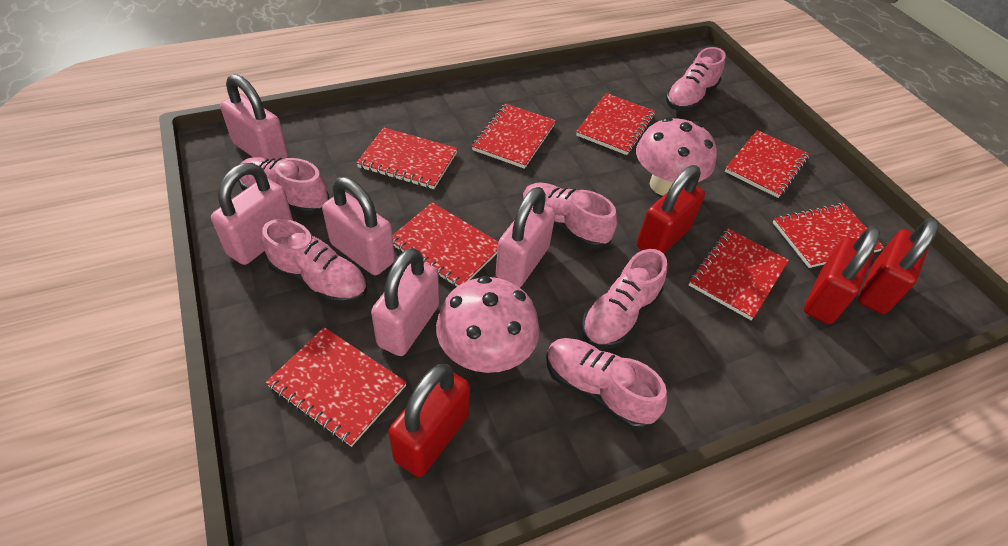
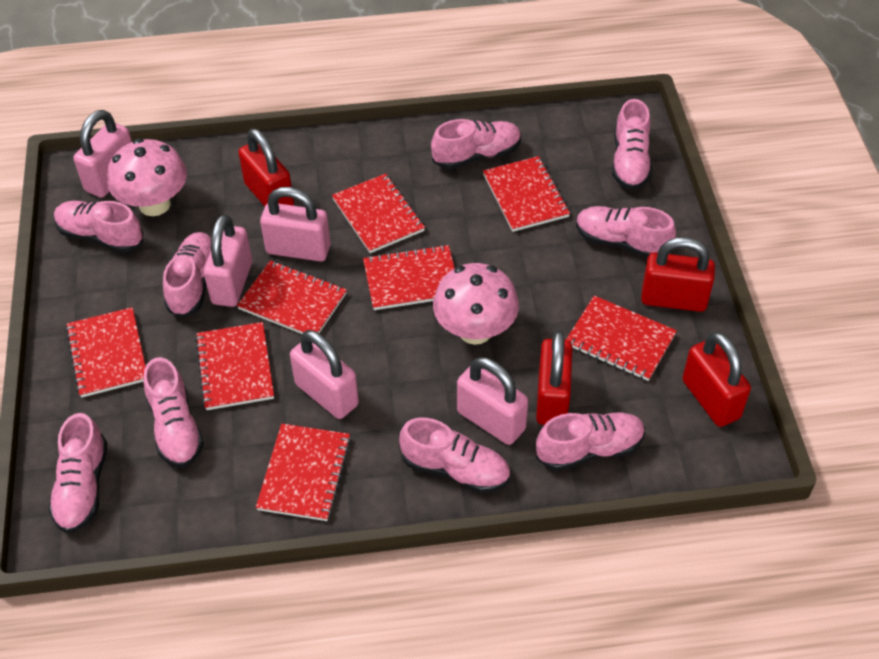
pink shoe: [238,157,329,215] [262,219,367,304] [522,182,617,249] [546,338,667,430] [581,249,667,349] [666,47,726,111] = 6 -> [49,413,108,533] [54,201,143,253] [143,357,204,468] [163,232,211,318] [399,418,510,493] [431,119,521,169] [536,413,645,471] [576,206,676,258] [612,99,652,190] = 9

